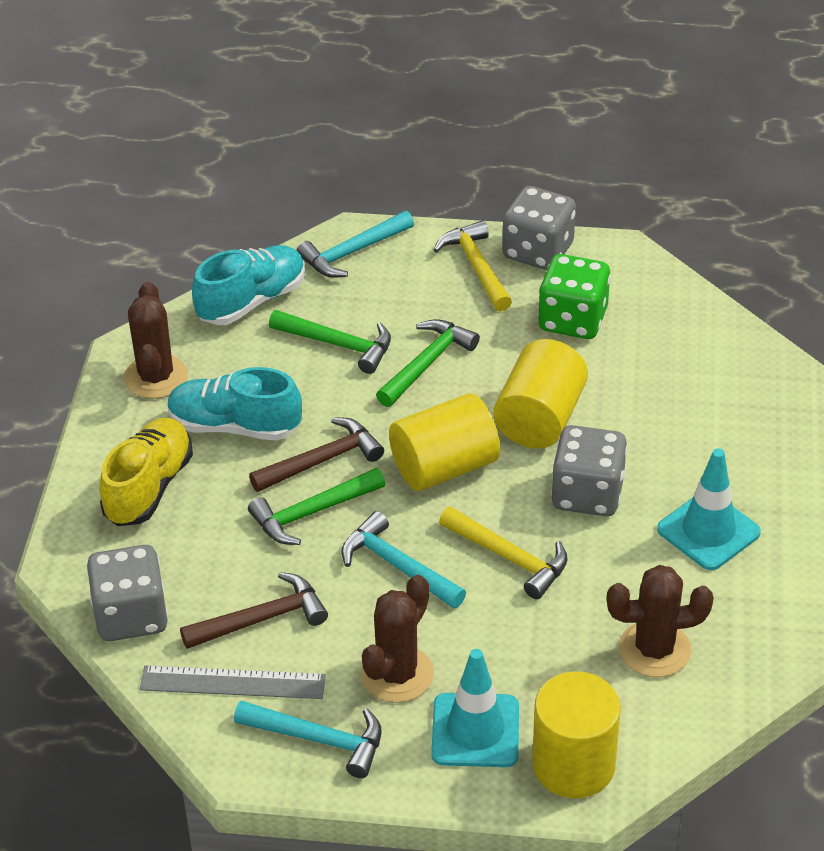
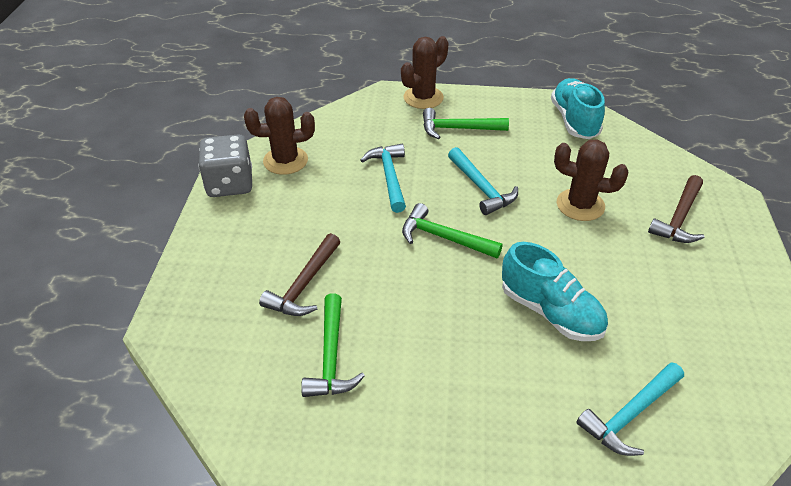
green dice: [538,254,611,339] = 1 -> none = 0
grey dice: [87,545,168,641] [502,186,576,270] [551,425,627,516] = 3 -> [198,134,252,197] = 1
grey ruler: [140,665,326,699] = 1 -> none = 0
turquoise traffic cone: [431,649,519,767] [657,448,761,570] = 2 -> none = 0
yellow cylinder: [389,393,500,491] [494,339,588,449] [532,671,621,798] = 3 -> none = 0
yellow hammer: [434,220,512,312] [439,506,568,599] = 2 -> none = 0
yellow shoe: [99,418,193,526] = 1 -> none = 0

